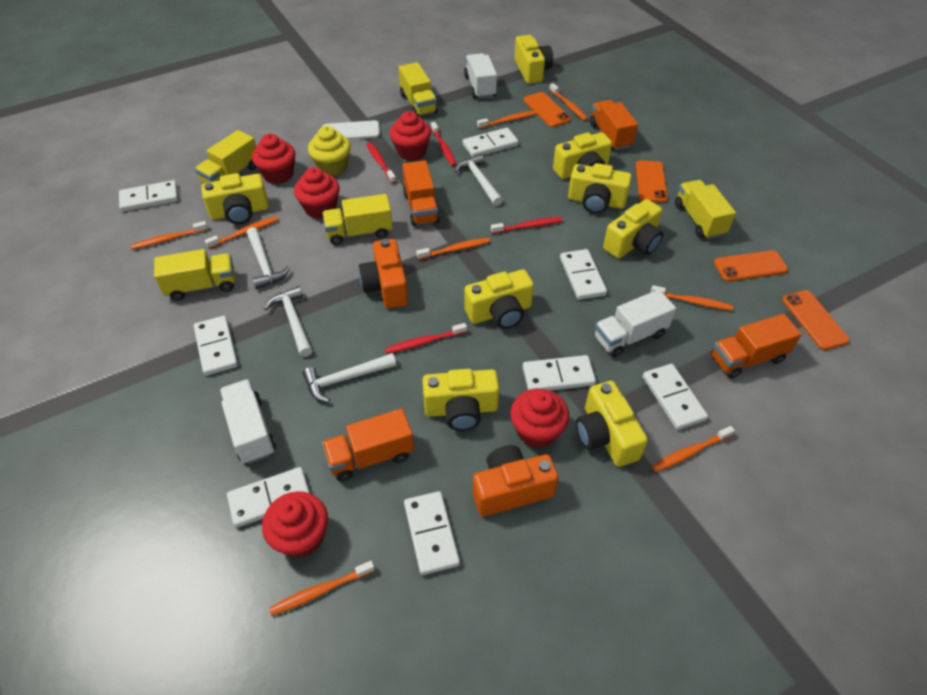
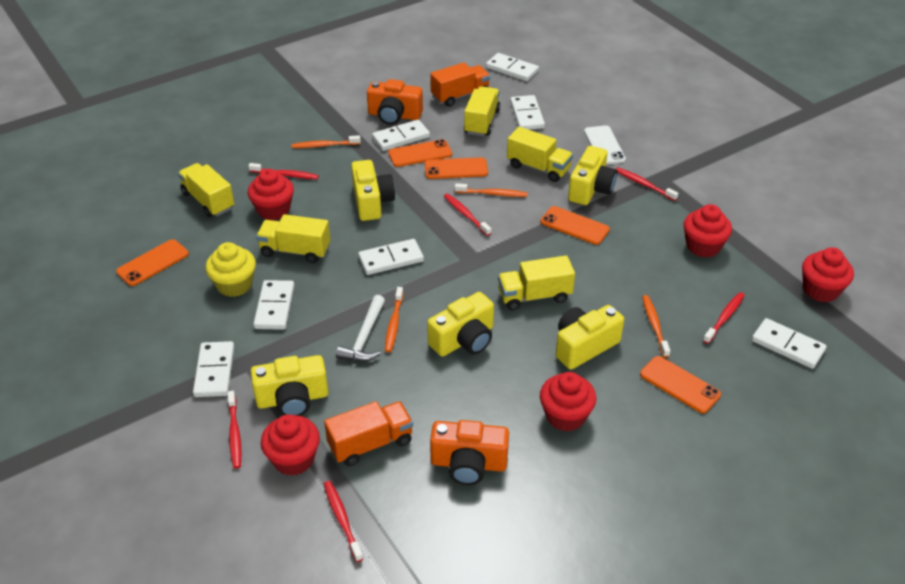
orange phone: [524,92,571,127] [636,160,668,203] [714,250,788,282] [782,290,850,350] = 4 -> [116,239,189,286] [388,139,452,167] [425,157,488,179] [540,206,610,245] [640,356,721,413] = 5
orange toothbrush: [130,221,208,250] [205,216,278,249] [269,561,375,616] [416,238,490,260] [477,111,537,129] [549,83,588,121] [651,285,733,311] [652,426,735,472] = 8 -> [292,135,361,148] [385,287,403,352] [455,183,527,197] [642,295,670,357] = 4
orange truck: [322,409,414,482] [402,160,440,226] [590,100,638,150] [711,314,802,379] = 4 -> [324,401,413,466] [430,62,490,107] = 2
red toothbrush: [366,142,396,184] [385,323,467,354] [431,122,456,166] [491,217,563,234] = 4 -> [227,391,242,469] [249,163,319,179] [324,481,363,562] [444,194,492,236] [616,167,678,201] [703,292,745,344] = 6
white domino: [119,180,178,211] [194,316,238,376] [227,467,310,528] [404,491,460,575] [463,128,519,157] [523,355,596,391] [560,249,607,300] [643,364,708,430] = 8 -> [193,341,234,397] [253,280,294,330] [358,239,424,275] [372,120,430,151] [486,53,539,81] [510,95,545,130] [752,318,827,369] = 7
white hammer: [247,227,290,290] [264,286,312,357] [302,353,396,402] [454,154,503,206] = 4 -> [336,295,385,361] = 1
white truck: [220,379,276,464] [464,53,497,99] [594,290,676,358] = 3 -> none = 0
yellow camera: [201,173,269,224] [422,369,499,431] [464,269,534,329] [514,35,553,84] [553,132,612,179] [568,163,632,214] [576,381,648,467] [603,199,663,259] = 8 -> [251,355,328,416] [351,160,395,221] [427,292,494,357] [556,305,624,370] [568,146,617,205] = 5

